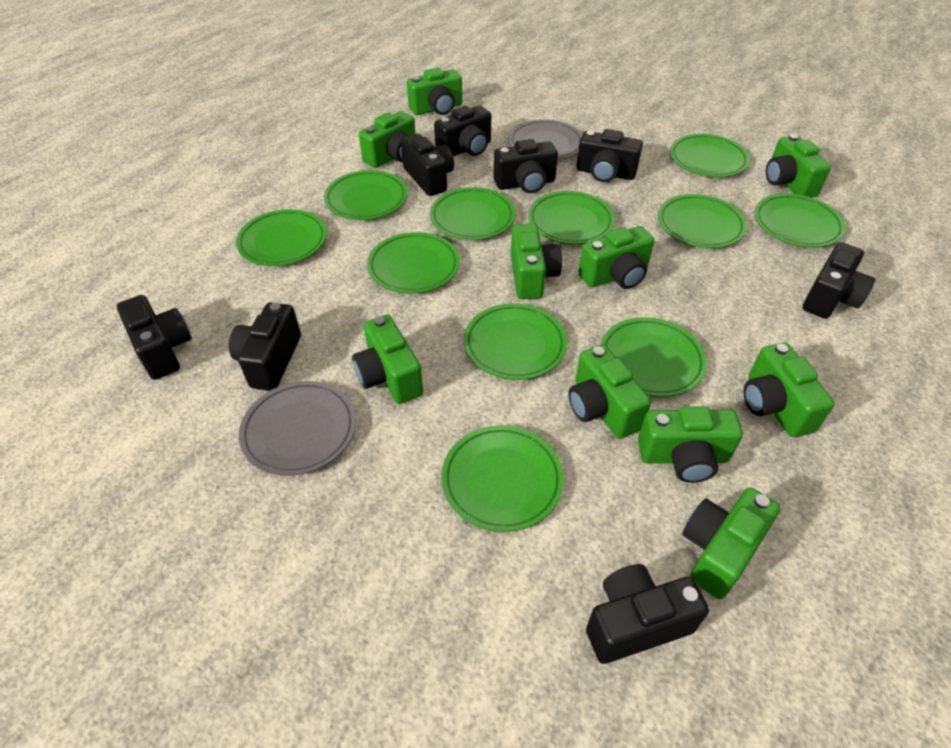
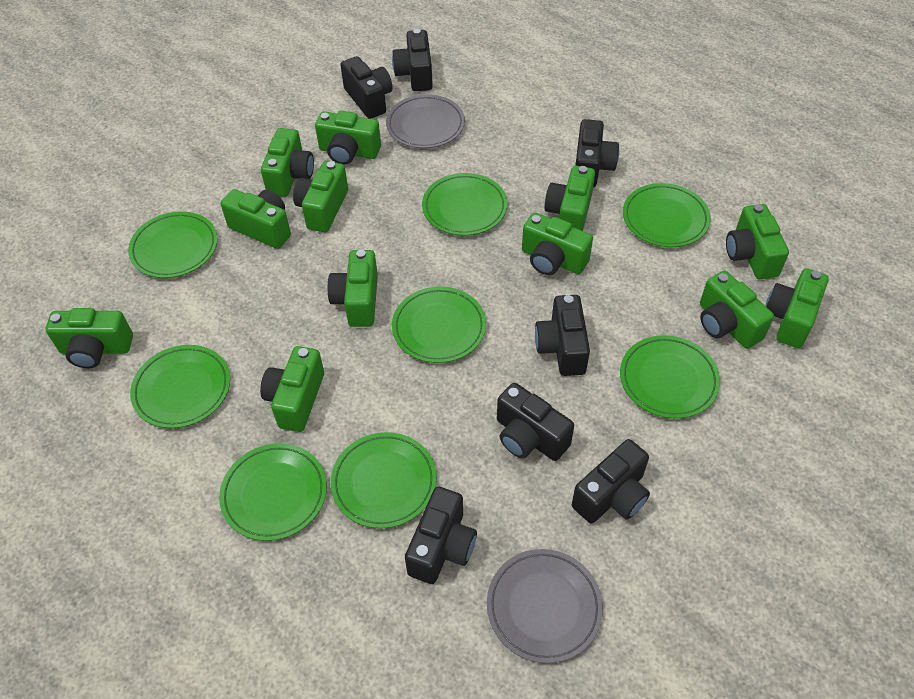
black camera: [117,295,192,380] [229,303,301,391] [401,134,454,196] [434,106,491,156] [494,139,558,193] [576,129,643,182] [586,564,709,664] [803,242,875,319] = 8 -> [341,56,393,119] [392,29,433,91] [405,487,477,584] [497,383,574,461] [535,295,590,376] [572,439,650,524] [575,119,619,188] = 7
green camera: [352,315,423,404] [359,111,416,168] [407,68,462,115] [511,224,562,299] [568,344,651,439] [578,226,654,289] [638,406,743,483] [682,487,781,599] [743,343,835,438] [766,134,831,197] = 10 -> [46,308,133,368] [221,189,291,249] [260,346,324,432] [261,128,314,197] [293,161,348,232] [315,111,381,165] [327,250,378,327] [522,213,593,275] [545,166,595,231] [700,271,774,349] [726,204,789,279] [766,268,829,348] = 12
green plate: [236,209,327,266] [324,170,407,220] [367,232,460,293] [430,187,515,240] [441,425,564,532] [464,303,567,380] [528,191,615,244] [600,317,707,397] [658,194,747,248] [670,134,750,177] [754,194,846,247] = 11 -> [128,211,218,278] [130,345,230,428] [219,443,327,541] [331,432,437,529] [392,287,486,363] [422,173,507,236] [620,335,720,419] [623,183,711,247] = 8

